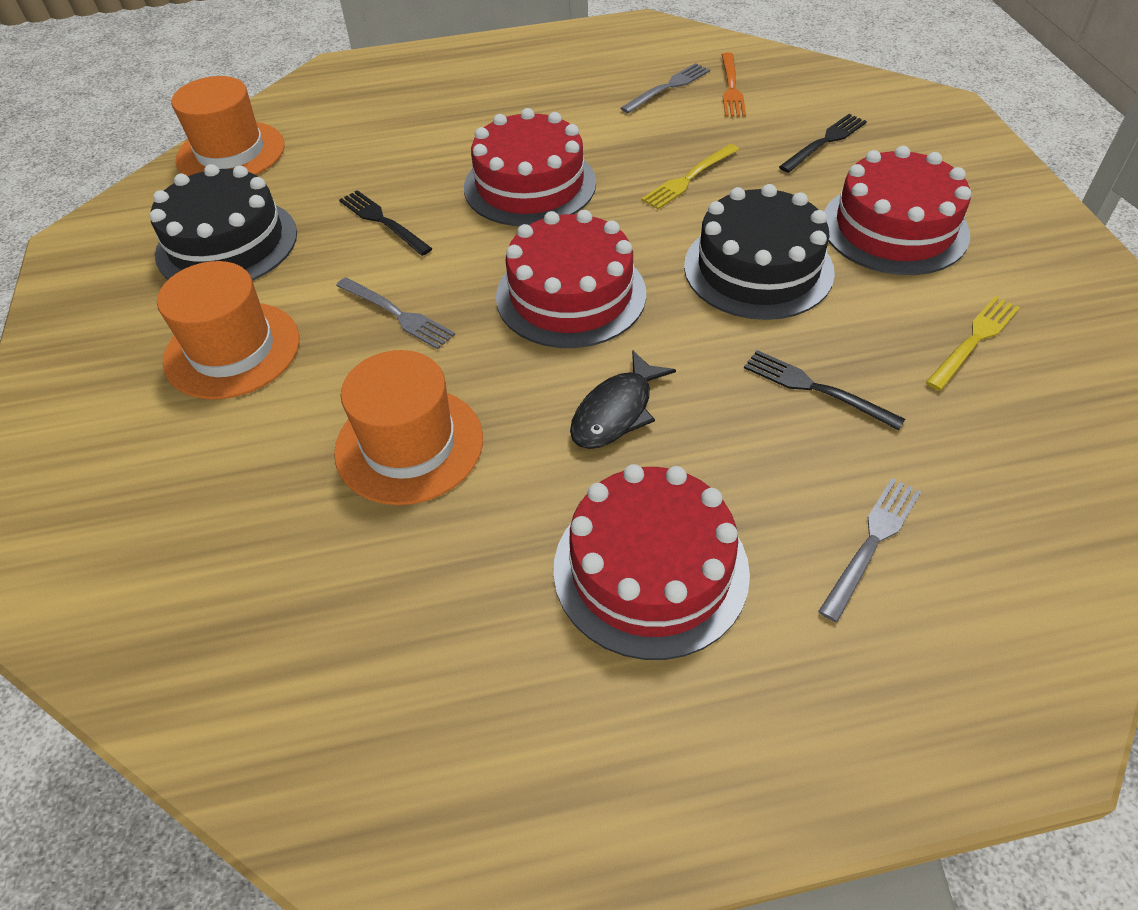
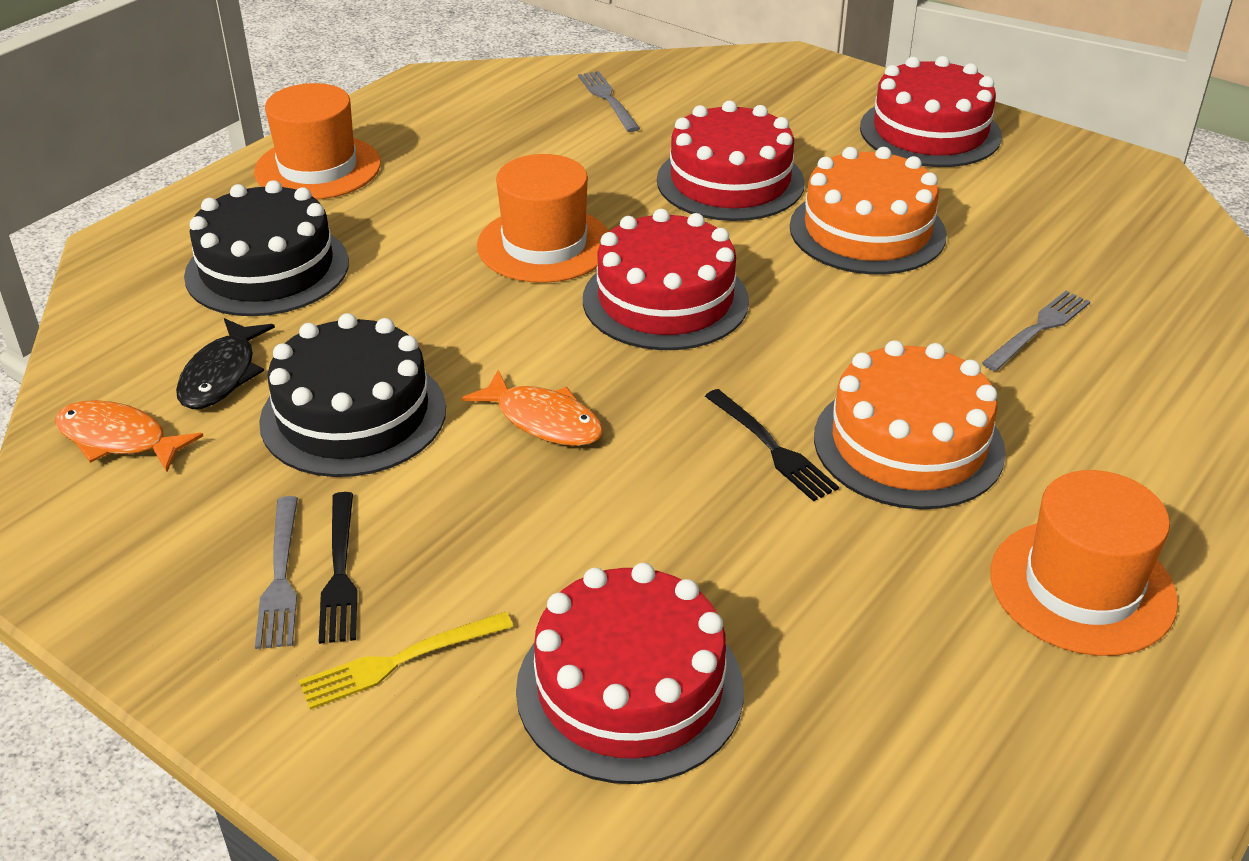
black fork: [339,190,433,256] [744,350,905,431] [779,114,867,173] = 3 -> [319,492,358,644] [705,389,839,502] = 2
orange cake: none = 0 -> [790,147,947,275] [814,340,1006,509] = 2
orange fish: none = 0 -> [55,400,203,472] [462,370,603,446] = 2
orange fork: [722,53,746,117] = 1 -> none = 0
yellow fork: [641,144,739,209] [926,296,1020,391] = 2 -> [299,612,513,710] = 1

